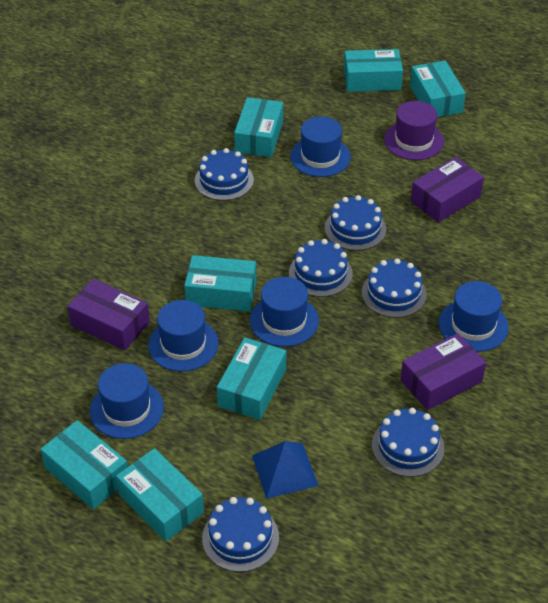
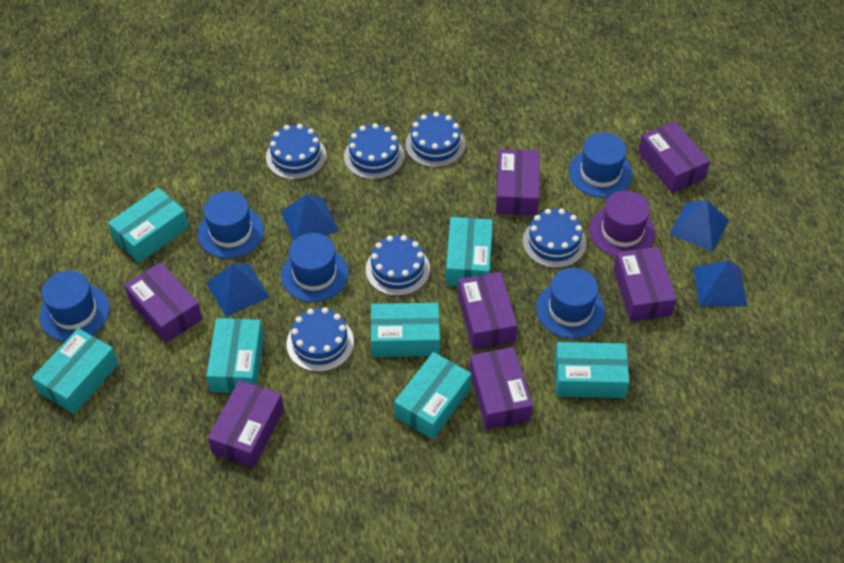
blue pyramid: [252,441,319,499] = 1 -> [206,264,270,317] [281,194,339,240] [670,200,729,252] [693,260,748,306] = 4
purple box: [67,279,150,351] [400,333,486,410] [411,157,484,223] = 3 -> [124,262,202,343] [208,380,284,468] [458,272,518,349] [469,347,533,430] [496,149,540,216] [613,247,677,322] [638,121,710,193] = 7

